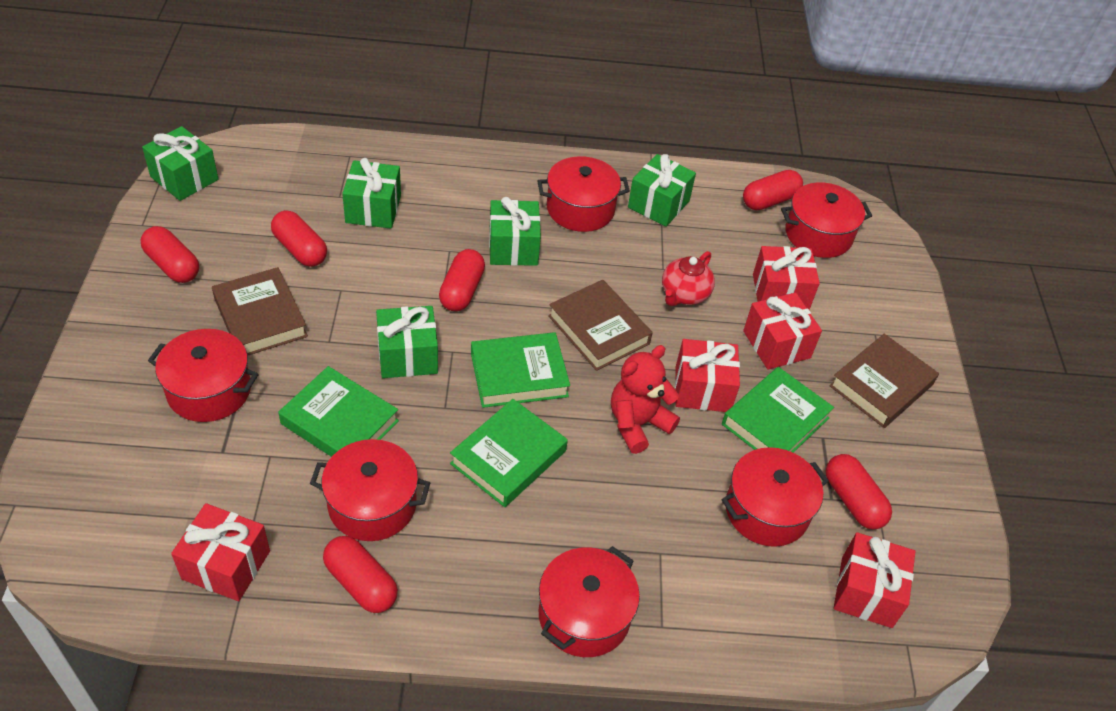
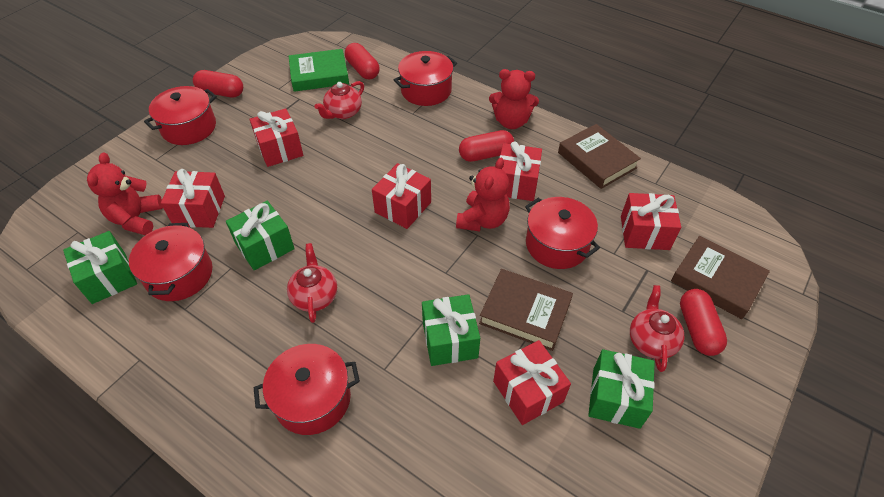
green book: [278,366,399,457] [450,399,568,507] [471,332,570,408] [722,367,834,453] = 4 -> [289,49,349,92] = 1
green gift: [142,126,218,201] [342,158,401,229] [376,306,438,378] [489,197,541,266] [628,154,696,227] = 5 -> [63,231,137,304] [226,201,295,270] [422,294,480,366] [588,349,655,429] = 4
red capsule: [141,226,199,283] [271,211,327,267] [323,536,398,613] [439,249,485,311] [743,170,803,210] [826,454,892,529] = 6 -> [193,70,243,98] [345,43,380,79] [459,130,514,162] [680,289,727,356] = 4
red gift: [171,503,270,601] [675,339,740,412] [743,293,822,369] [753,246,820,310] [834,532,916,628] = 5 -> [161,169,225,228] [250,108,303,167] [372,163,431,229] [493,340,571,425] [499,141,542,201] [621,193,681,250] = 6
red pot: [148,329,259,422] [310,439,430,541] [538,156,630,232] [539,546,640,657] [721,447,829,547] [781,182,872,258] = 6 -> [129,223,212,301] [144,86,217,145] [254,344,360,435] [394,51,457,106] [525,197,600,269] = 5
red teapot: [662,251,715,306] = 1 -> [287,243,337,323] [315,81,364,119] [630,285,684,372] = 3
red teddy bear: [611,345,680,454] = 1 -> [87,153,163,235] [456,158,510,231] [489,69,539,129] = 3

